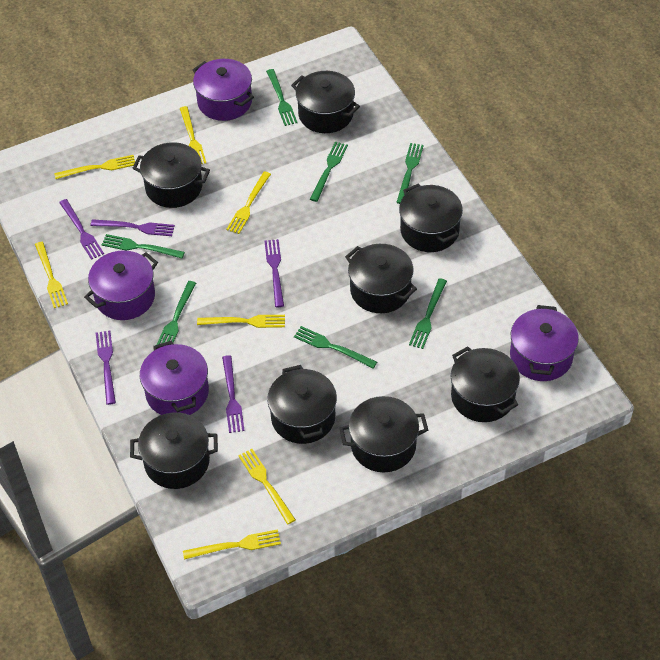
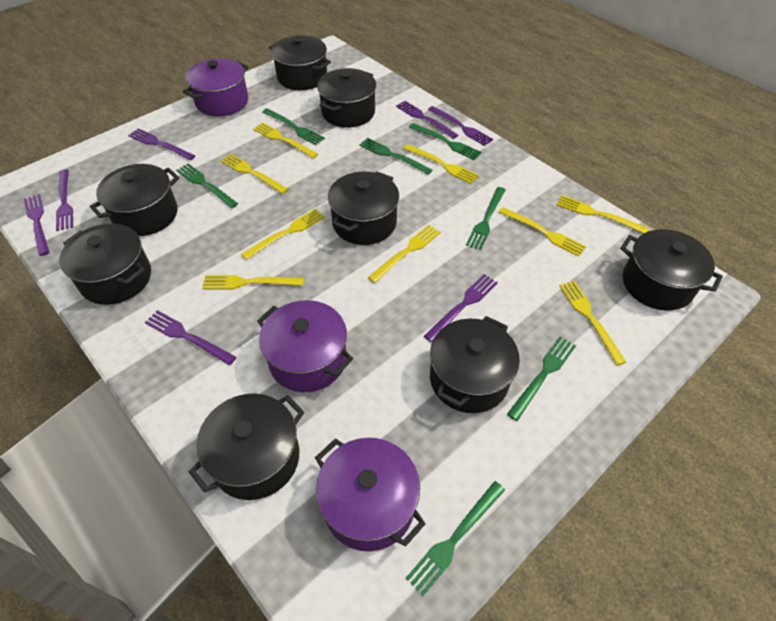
purple fork: [59,199,104,260] [91,219,175,236] [96,330,116,405] [222,355,245,433] [264,239,284,307] = 5 -> [24,194,49,256] [56,169,73,231] [128,128,195,160] [145,310,237,365] [396,101,458,139] [424,274,498,342] [428,106,493,146] = 7
purple pot: [84,250,158,320] [140,341,209,415] [192,59,254,121] [510,305,579,381] = 4 -> [183,58,249,116] [257,300,353,392] [315,438,426,552] = 3
yellow fork: [35,242,68,308] [54,155,135,179] [180,106,206,164] [183,529,281,560] [197,315,285,328] [226,171,271,234] [238,449,296,524] = 7 -> [202,275,304,289] [221,154,288,194] [241,209,325,260] [253,122,319,159] [368,225,441,283] [403,144,479,184] [499,207,586,257] [556,195,649,233] [559,281,626,365] = 9

